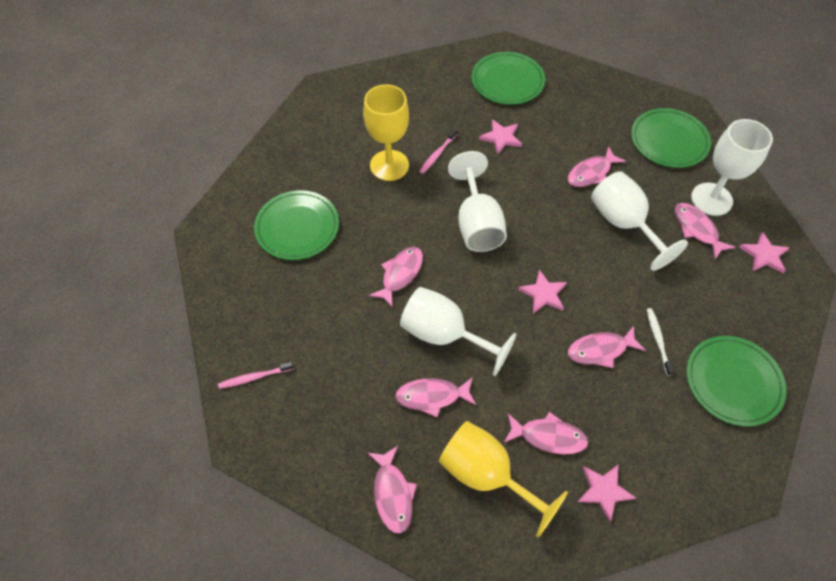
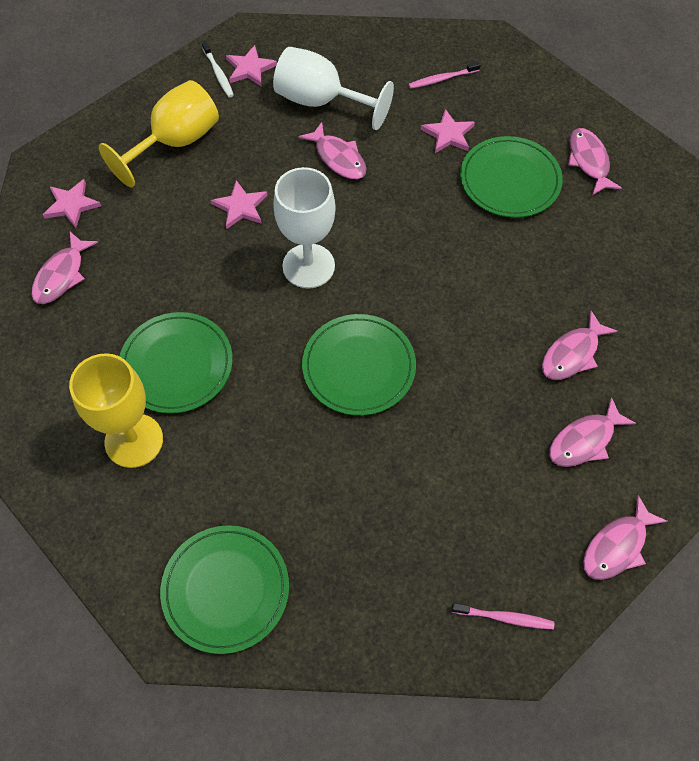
pink fish: [368,446,417,534] [369,247,423,308] [395,377,476,417] [504,412,588,454] [568,146,626,187] [568,326,645,368] [675,203,735,259] = 7 -> [31,232,98,304] [299,122,366,179] [542,311,618,380] [549,397,636,467] [568,128,622,195] [583,495,668,580] = 6
white goblet: [400,287,517,376] [448,151,507,252] [591,171,688,271] [691,119,773,216] = 4 -> [273,47,394,130] [273,167,336,289] = 2

